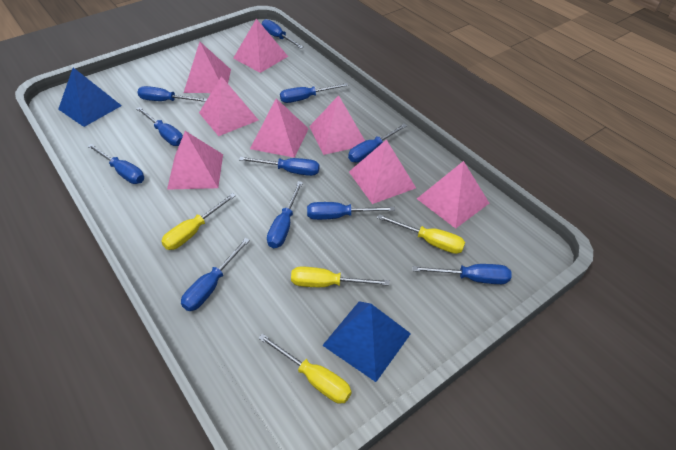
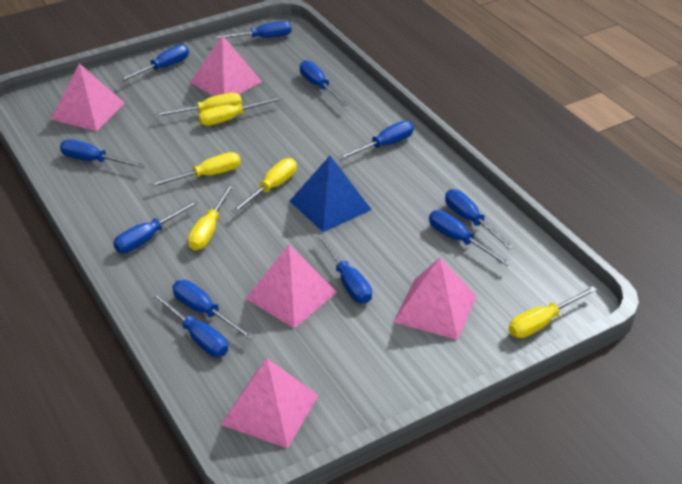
blue pyramid: [58,67,122,127] [322,301,411,382] = 2 -> [290,156,372,232] = 1
pink pyramid: [167,131,223,190] [184,42,231,93] [199,76,259,136] [233,19,288,73] [250,98,309,158] [309,95,365,155] [349,140,416,204] [417,161,489,229] = 8 -> [51,63,125,131] [190,35,262,96] [221,358,319,448] [245,244,337,329] [394,258,477,340] = 5
yellow screwdriver: [161,193,236,250] [258,334,352,404] [291,267,390,287] [377,214,465,254] = 4 -> [149,152,241,188] [154,93,242,117] [188,184,234,250] [198,96,283,126] [231,158,297,214] [509,286,597,338] = 6

